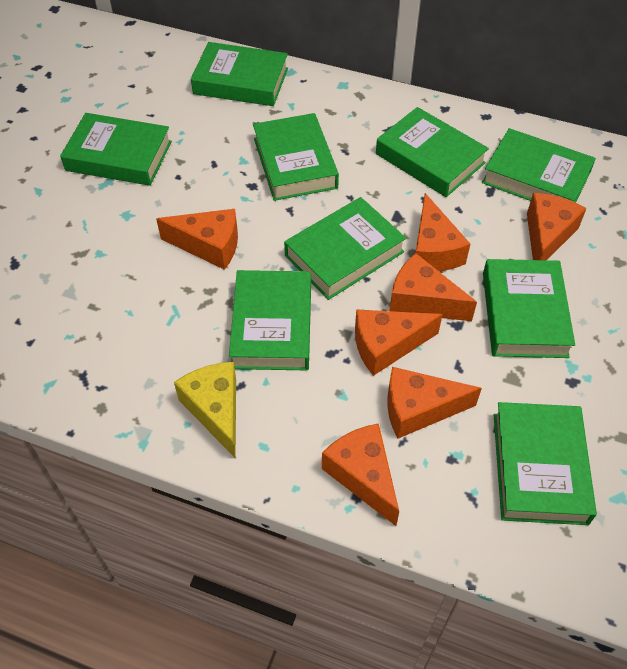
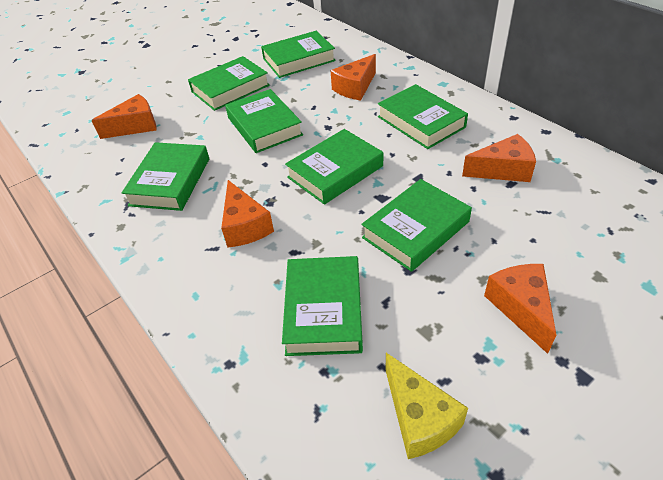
green book: [60,113,172,186] [191,42,288,106] [229,270,311,370] [253,113,339,201] [284,197,406,300] [376,107,489,197] [482,128,596,203] [483,259,575,358] [494,402,597,525] = 9 -> [122,142,209,211] [188,56,270,111] [225,89,303,153] [261,31,336,78] [282,256,363,356] [285,129,383,205] [361,179,472,272] [378,84,468,149] = 8
orange cheese: [156,209,238,270] [322,423,399,526] [355,309,443,376] [387,367,482,439] [390,253,477,321] [415,193,470,271] [527,193,587,260] = 7 -> [91,94,157,139] [221,180,274,248] [331,54,376,101] [462,134,536,182] [484,264,556,354] = 5

